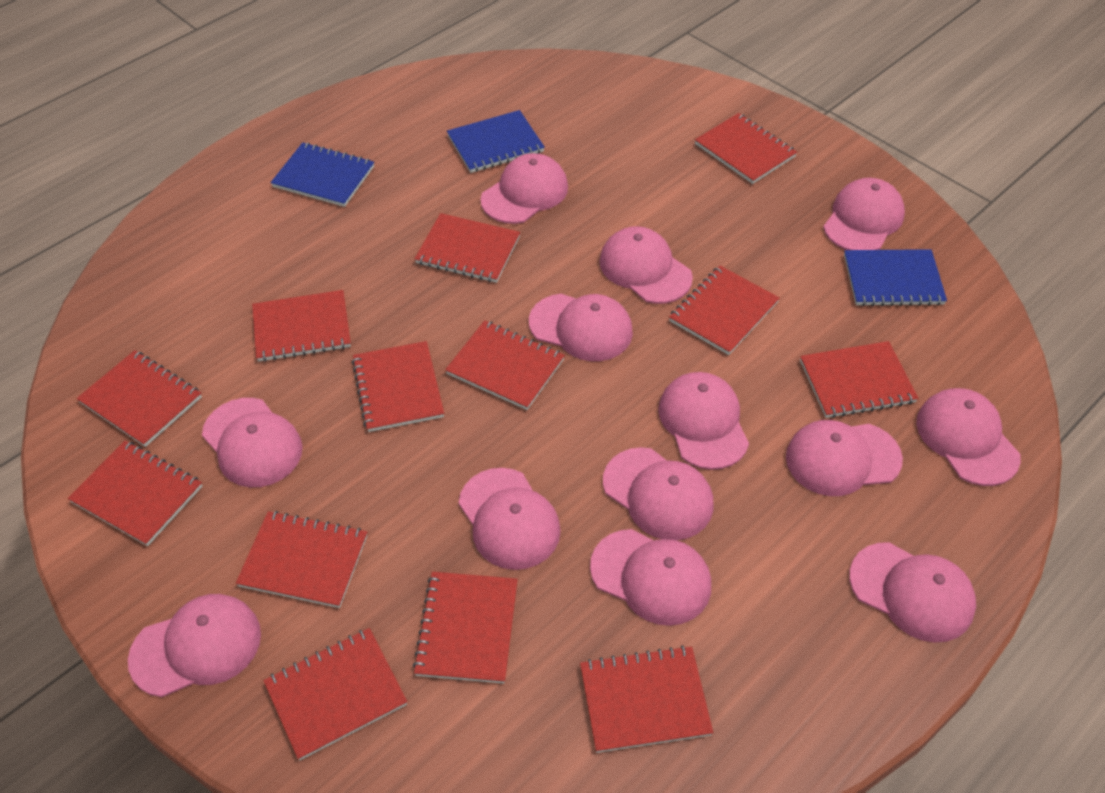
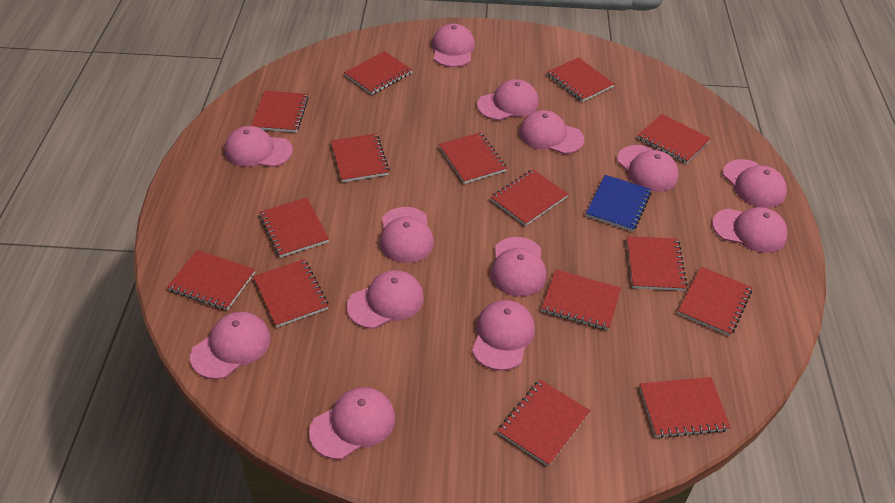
blue notebook: [271,143,374,207] [447,110,545,173] [844,249,947,306] = 3 -> [586,175,652,232] = 1
red notebook: [68,441,202,546] [77,350,202,447] [236,511,367,608] [252,290,351,362] [263,628,407,760] [352,341,444,432] [413,572,518,683] [415,213,520,283] [445,320,565,410] [580,645,713,753] [669,266,780,355] [695,113,797,184] [800,341,918,418] = 13 -> [167,250,255,310] [251,91,309,132] [253,259,329,327] [259,198,329,258] [331,134,390,182] [344,51,412,95] [439,132,507,184] [490,169,568,226] [498,380,591,467] [541,270,621,330] [547,57,614,102] [627,236,688,291] [638,114,711,164] [640,377,731,438] [678,267,752,336] = 15

